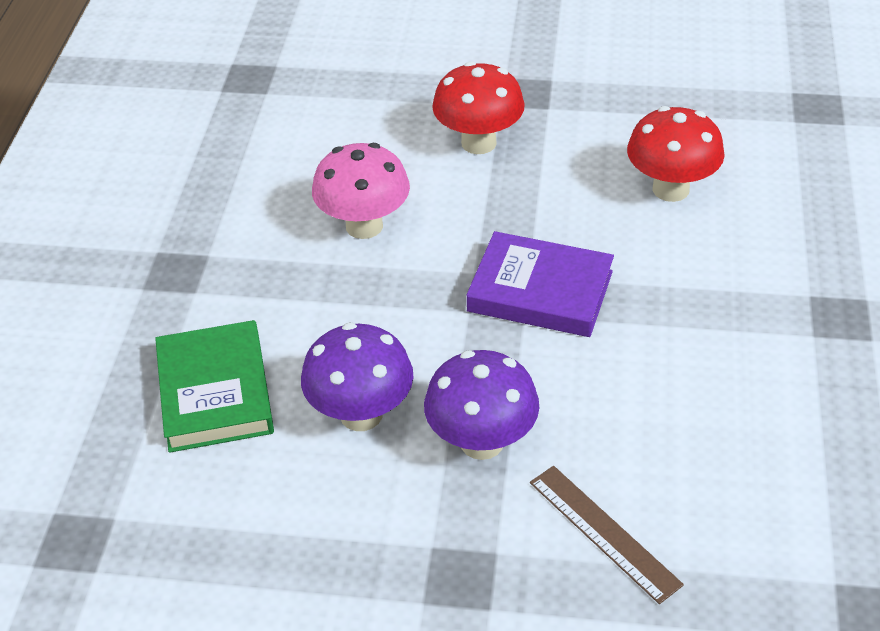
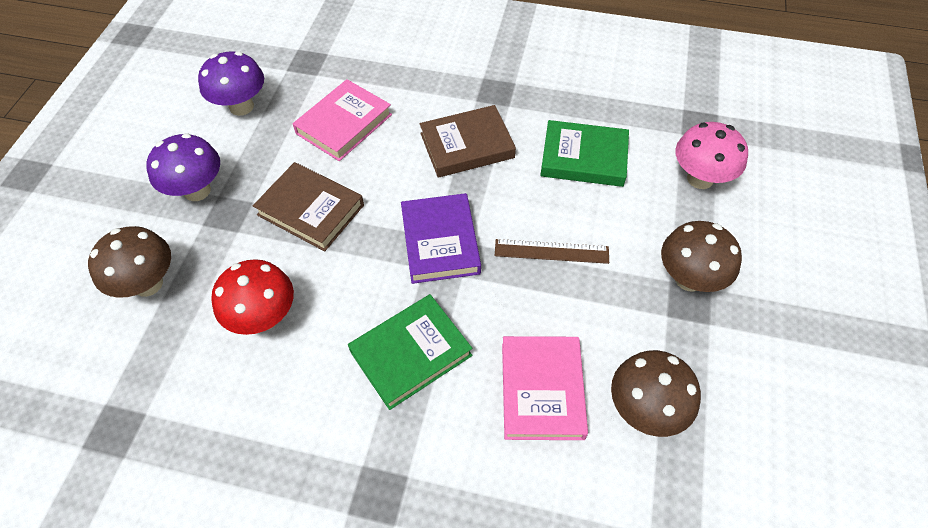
brown book: none = 0 -> [253,162,364,251] [420,105,516,178] = 2
brown mushroom: none = 0 -> [88,226,171,298] [611,350,701,437] [661,221,742,292] = 3
green book: [155,320,274,453] = 1 -> [348,294,472,410] [540,120,629,187] = 2
pink book: none = 0 -> [293,79,392,161] [502,336,588,440] = 2
red mushroom: [432,61,525,154] [627,106,725,202] = 2 -> [211,259,294,335] = 1

